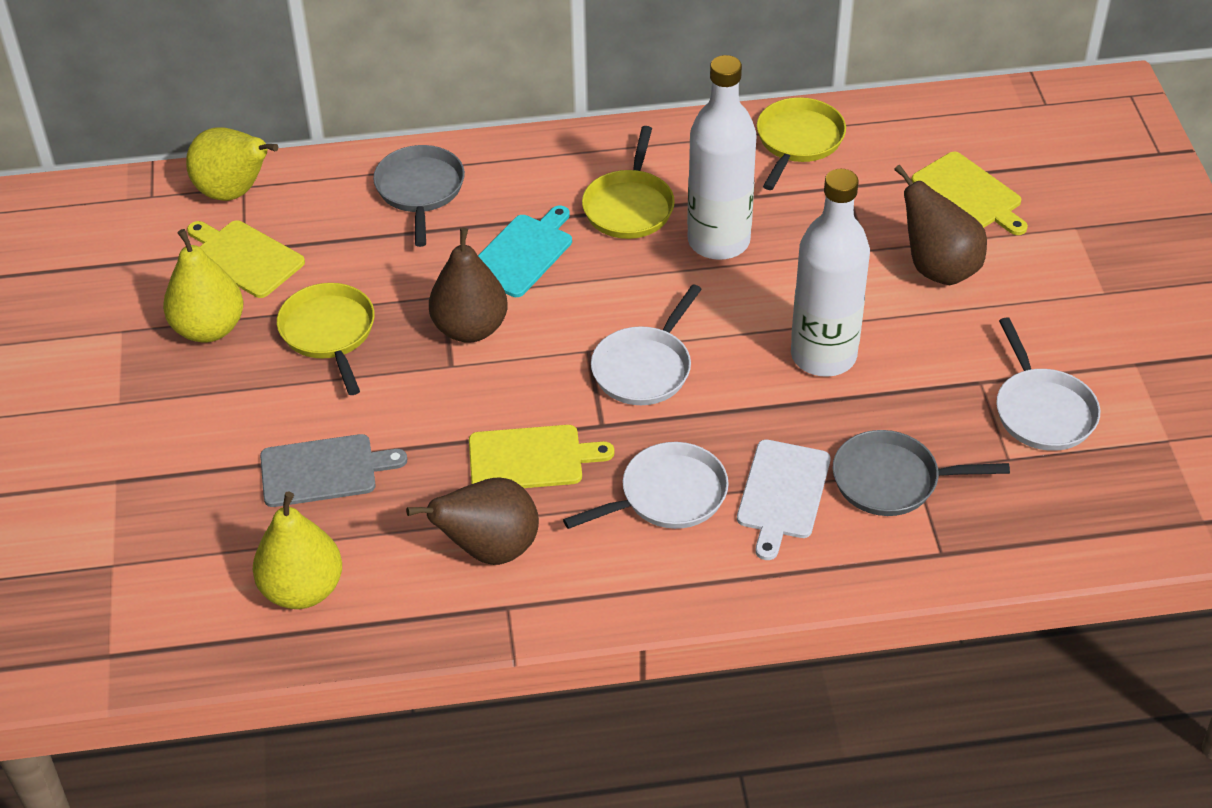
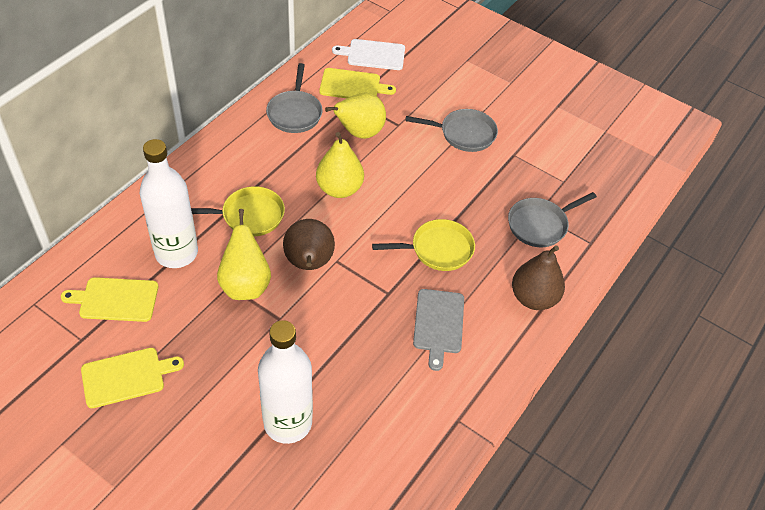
brown pear: [406,477,539,565] [429,228,508,343] [894,165,987,285] = 3 -> [283,219,335,270] [512,245,565,310] = 2
grey pan: [373,145,465,247] [833,430,1010,516] = 2 -> [266,63,322,133] [405,109,498,152] [508,192,597,247] = 3
turquoise cutting board: [478,205,572,297] = 1 -> none = 0
white pan: [563,442,729,529] [591,284,702,405] [996,317,1100,451] = 3 -> none = 0
yellow pan: [277,283,375,395] [582,126,675,239] [757,97,846,190] = 3 -> [191,186,285,236] [372,219,475,271] = 2

